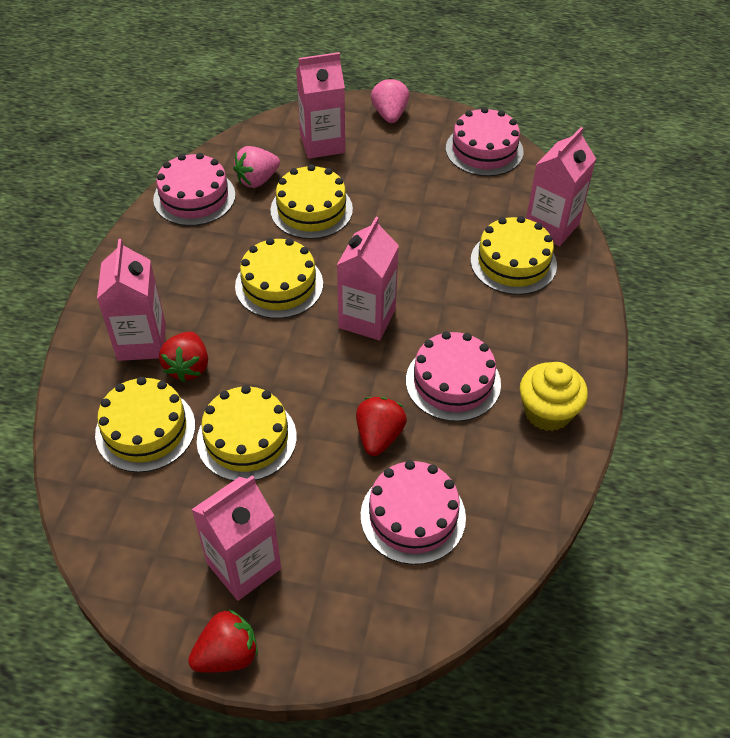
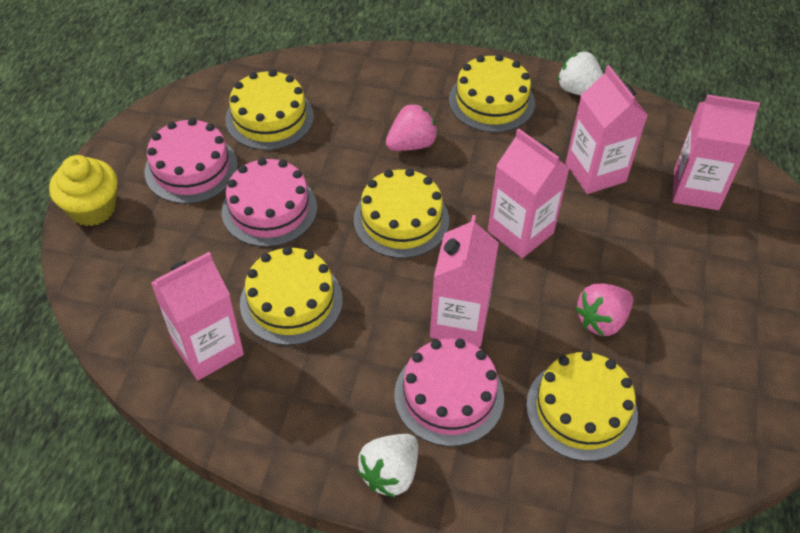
pink cake: [153,153,235,226] [361,460,466,565] [406,331,501,421] [446,107,523,176] = 4 -> [144,118,238,204] [222,158,317,247] [394,339,504,446] = 3
red strawberry: [159,332,208,382] [188,610,258,673] [356,397,407,456] = 3 -> none = 0
white strawberry: none = 0 -> [357,434,418,497] [557,51,603,95] = 2

